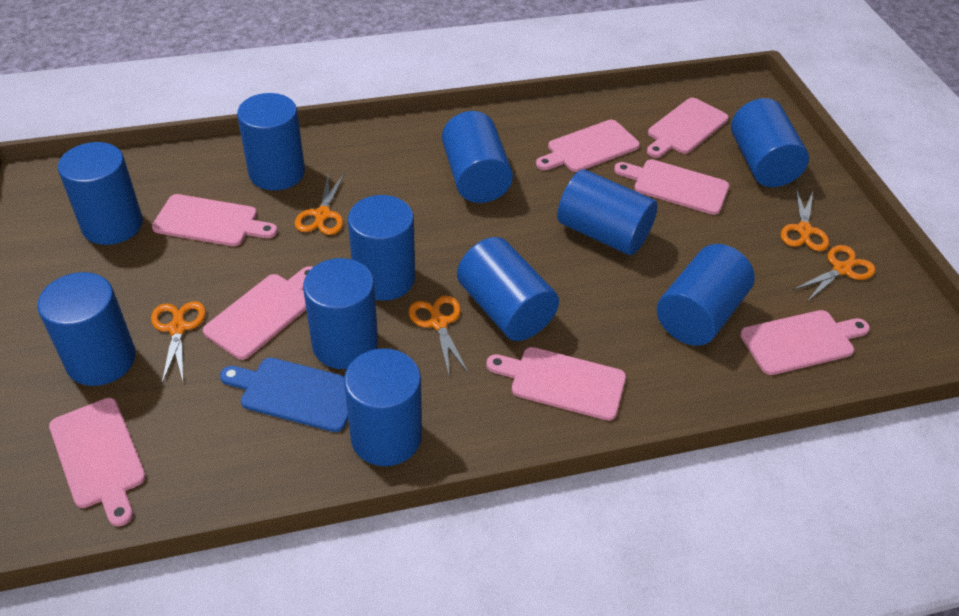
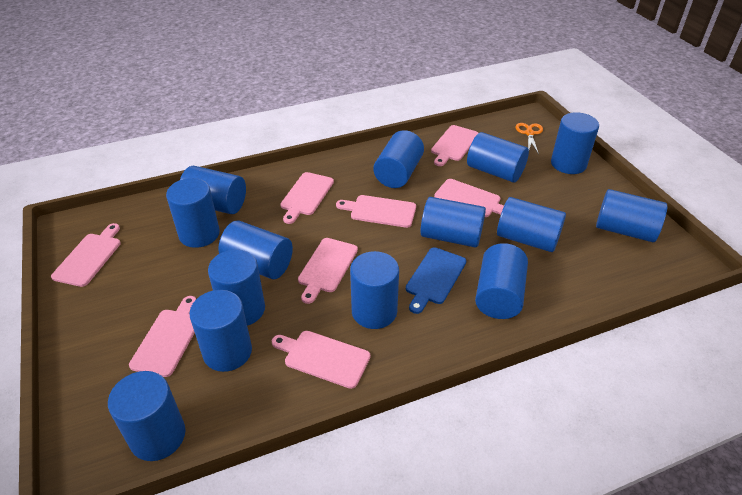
blue cylinder: [37,272,136,386] [58,142,143,245] [237,93,305,191] [303,258,378,369] [344,348,422,466] [348,195,415,301] [442,111,513,203] [457,237,559,341] [557,169,658,255] [657,244,755,346] [731,98,809,187] = 11 -> [108,371,186,461] [166,178,220,248] [180,166,246,214] [189,290,252,372] [208,249,265,326] [218,221,293,279] [350,251,399,329] [374,130,424,188] [421,197,486,248] [467,132,529,183] [475,243,528,319] [497,197,566,252] [551,112,599,174] [596,189,667,242] = 14
orange scissors: [151,301,206,383] [295,173,345,235] [409,295,468,375] [781,188,829,251] [793,245,876,301] = 5 -> [516,123,543,154] = 1

